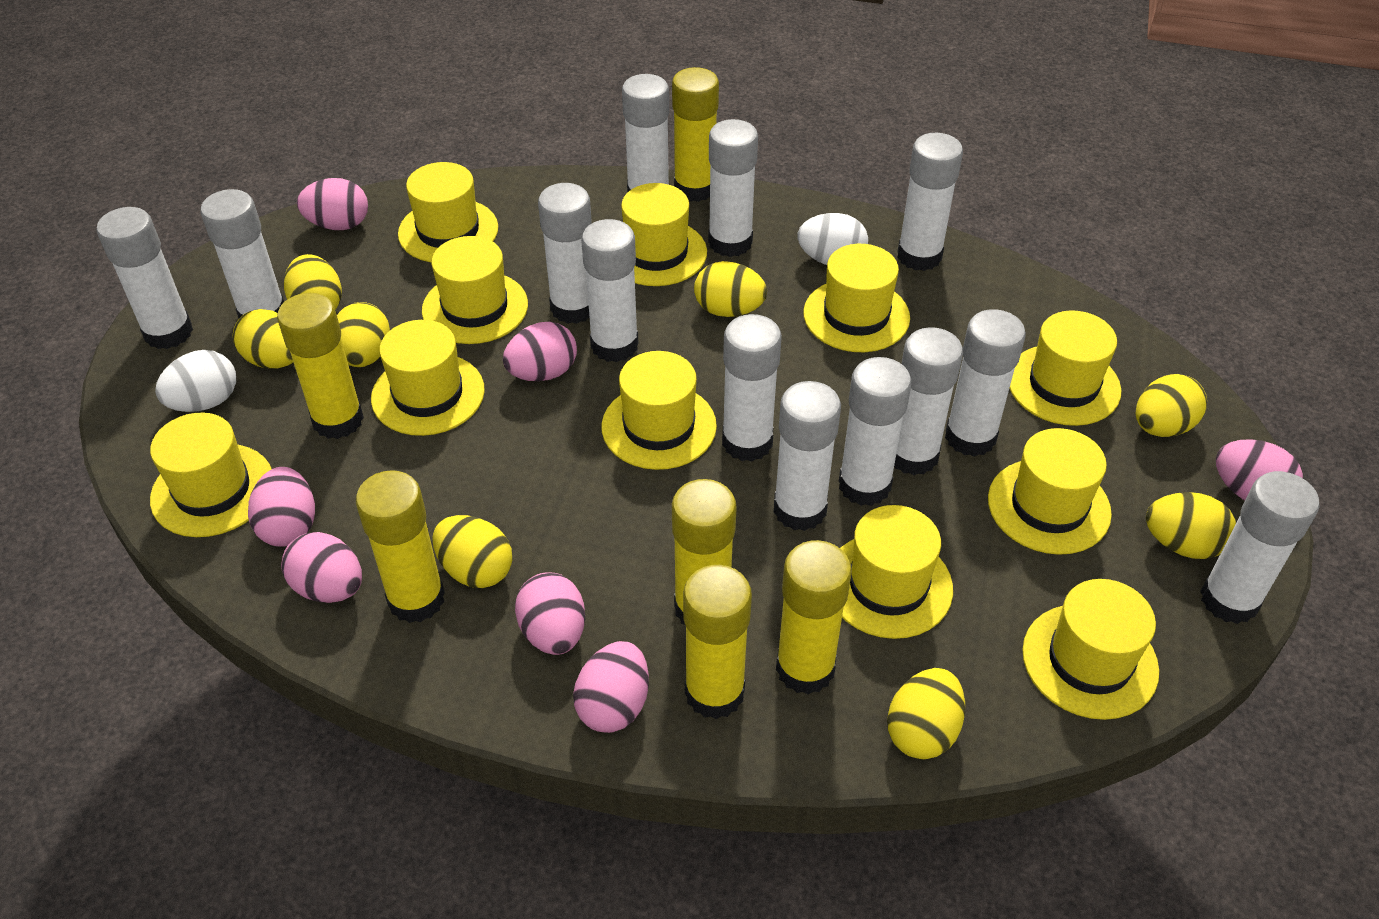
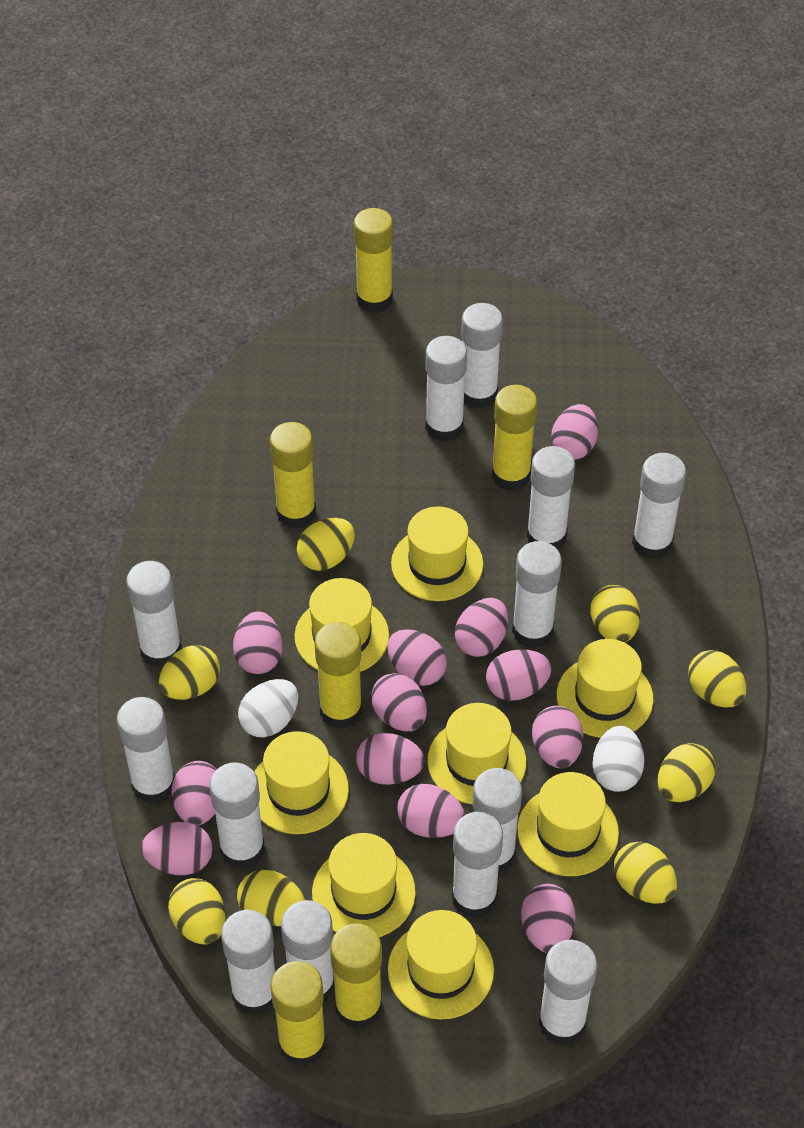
pink egg: [248,467,315,547] [281,532,362,603] [297,178,368,230] [503,322,577,381] [515,572,585,655] [573,641,649,733] [1216,439,1303,500] = 7 -> [141,822,213,875] [171,761,217,825] [233,611,282,674] [356,733,425,785] [371,673,427,731] [387,629,447,686] [397,784,465,838] [455,598,508,657] [486,649,552,701] [521,884,576,953] [532,706,583,768] [551,404,598,460] = 12
yellow hat: [150,412,272,537] [371,320,485,436] [398,162,498,262] [422,236,528,344] [602,351,717,470] [621,183,707,286] [803,244,910,352] [840,505,953,639] [988,428,1112,555] [1010,310,1121,426] [1022,579,1159,720] = 11 -> [254,731,349,834] [294,578,389,672] [312,833,416,937] [388,910,494,1020] [391,506,483,601] [427,703,526,804] [517,772,619,876] [557,639,653,738] = 8

